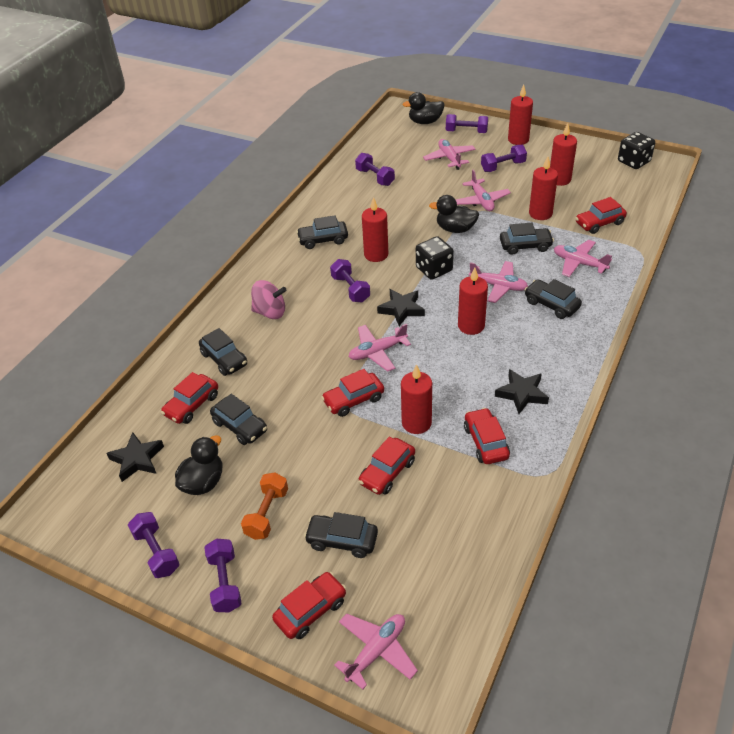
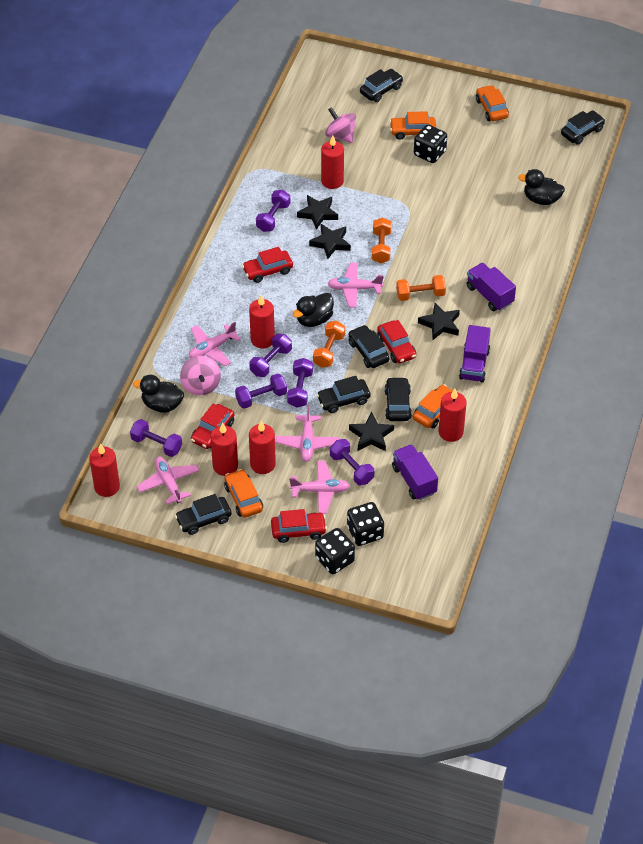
black dice: [416,236,454,280] [618,132,655,169] = 2 -> [315,528,355,574] [347,502,384,546] [414,124,447,163] = 3
black star: [107,432,164,482] [377,289,425,326] [495,369,549,414] = 3 -> [297,195,338,230] [309,224,351,259] [349,412,394,451] [418,303,460,340] = 4
orange car: none = 0 -> [224,469,263,518] [389,111,436,140] [413,385,453,428] [476,85,509,121] = 4
orange dumbbell: [241,472,288,540] = 1 -> [313,321,345,368] [372,217,391,263] [396,275,446,301] = 3
pink plane: [334,613,418,690] [348,324,411,372] [423,139,476,170] [456,169,511,211] [469,261,528,303] [554,240,612,277] = 6 -> [137,457,199,504] [189,322,241,366] [276,405,339,462] [289,461,350,514] [327,262,384,308] = 5
pink spinning top: [251,280,287,319] = 1 -> [180,356,221,395] [325,107,356,143] = 2
purple truck: none = 0 -> [392,444,438,500] [459,325,491,383] [467,263,516,311] = 3
red car: [161,372,218,424] [272,572,346,639] [321,369,384,417] [359,437,415,495] [464,408,510,464] [575,197,627,234] = 6 -> [191,404,234,449] [242,247,293,283] [271,509,327,543] [377,320,416,364] = 4

